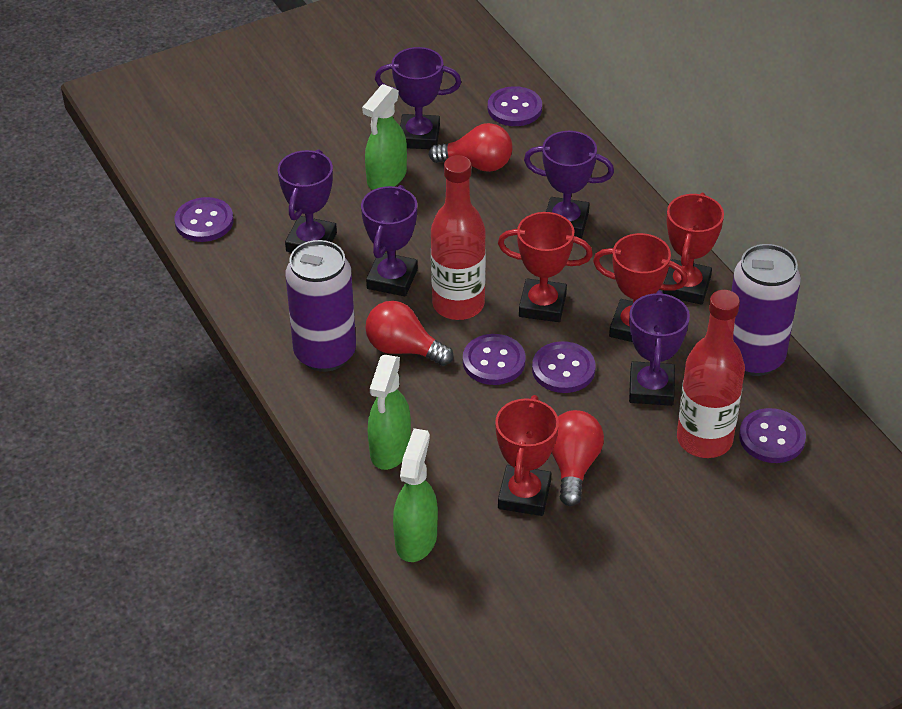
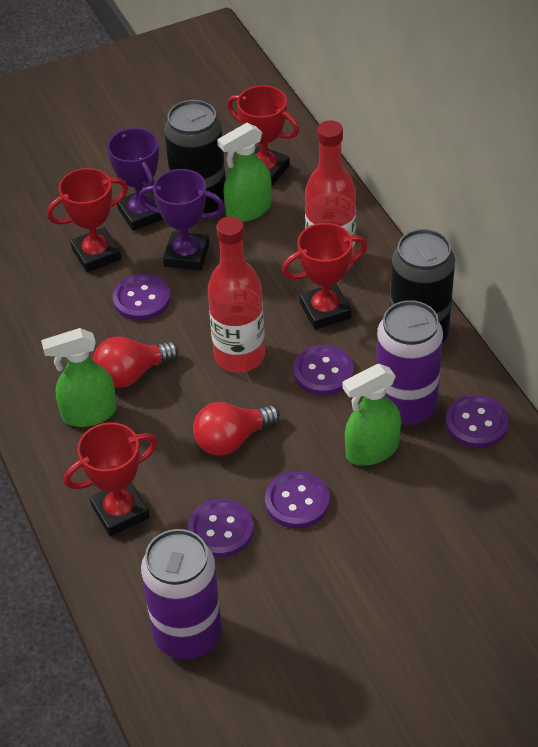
black can: none = 0 -> [164,100,226,219] [390,229,455,342] = 2
purple trophy: [278,149,337,253] [361,185,418,296] [375,47,461,149] [524,131,614,238] [629,290,690,406] = 5 -> [107,128,163,231] [138,169,225,271] = 2
red light bulb: [365,301,454,366] [428,123,513,172] [552,410,604,506] = 3 -> [93,336,179,388] [193,402,280,455] = 2

